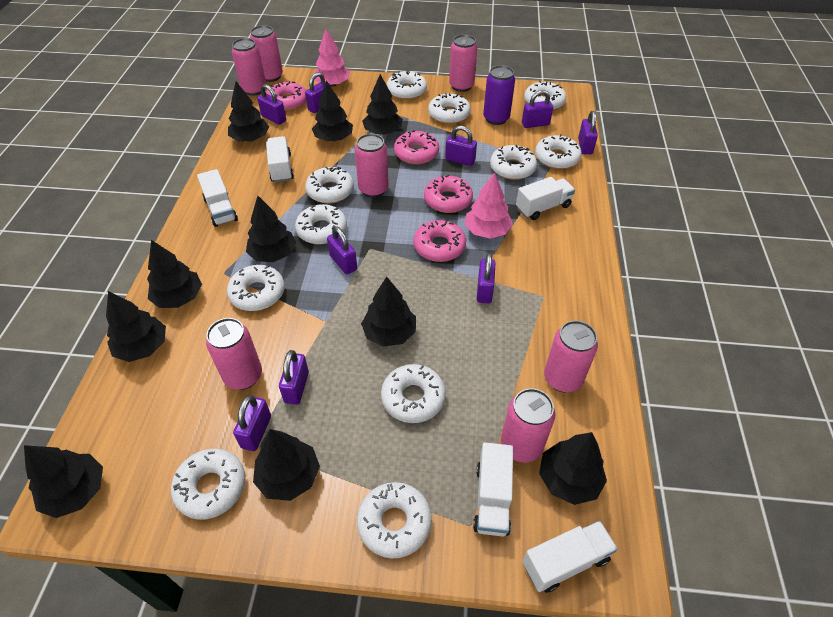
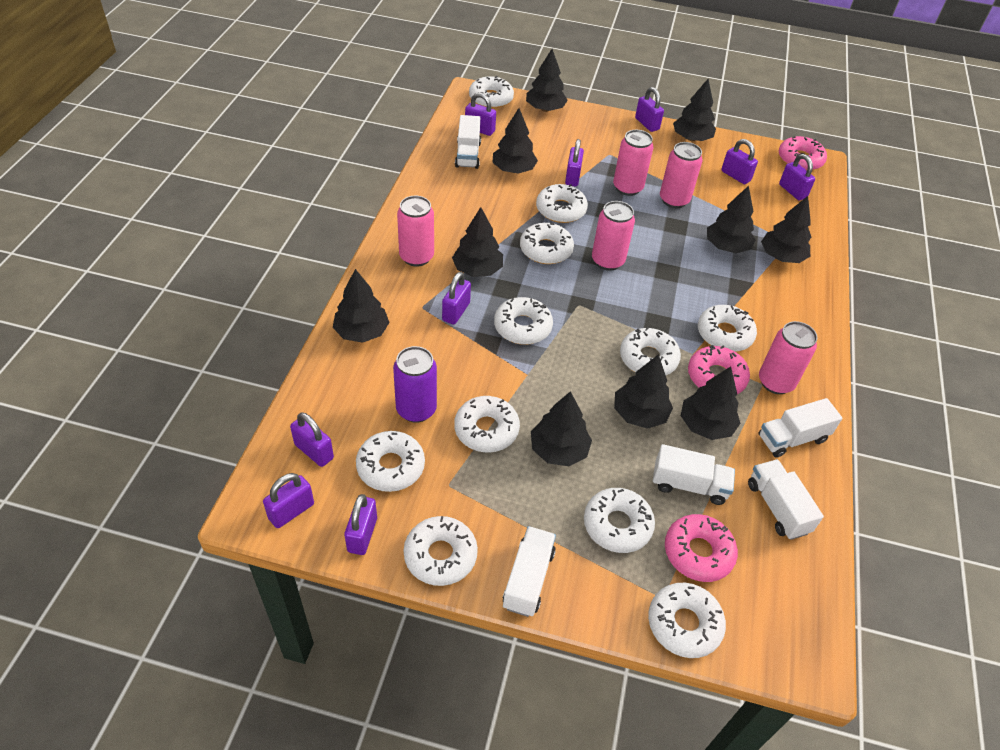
pink can: [206,318,262,390] [232,38,266,96] [250,25,283,82] [355,134,389,198] [449,35,478,92] [501,388,555,462] [544,320,598,392] = 7 -> [397,196,434,267] [592,201,635,271] [613,130,654,196] [660,142,702,208] [759,321,818,394] = 5
pink donut: [266,81,306,111] [394,130,439,164] [413,220,466,262] [424,175,473,213] = 4 -> [665,514,738,582] [688,345,750,394] [779,136,827,170] = 3
pink tree: [313,28,350,87] [465,172,513,239] = 2 -> none = 0

